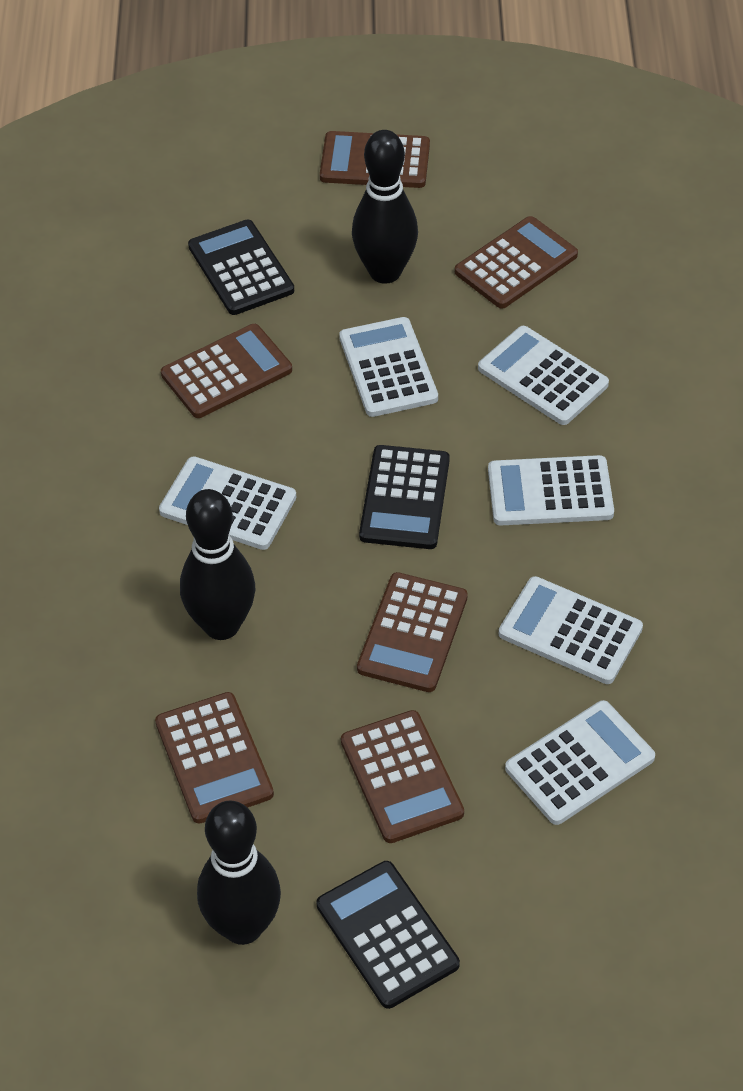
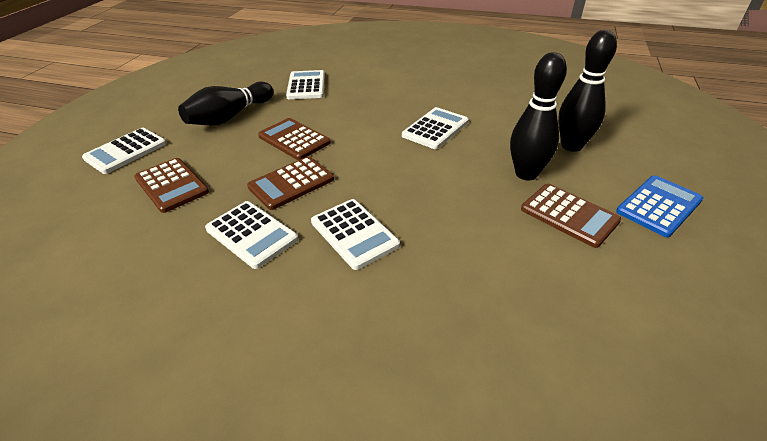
black calculator: [188,220,294,315] [317,861,460,1009] [359,445,450,549] = 3 -> none = 0
blue calculator: none = 0 -> [616,175,703,237] = 1
brown calculator: [155,692,274,823] [161,324,292,418] [320,131,430,188] [341,710,464,843] [357,572,468,692] [455,216,578,308] = 6 -> [134,158,209,213] [247,156,334,210] [258,118,331,160] [521,184,621,248] = 4
white calculator: [159,456,296,550] [339,317,438,417] [478,326,609,425] [488,455,614,525] [499,576,643,684] [505,700,655,825] = 6 -> [82,128,167,174] [205,201,298,269] [286,70,325,99] [311,199,400,270] [402,107,469,149] = 5

